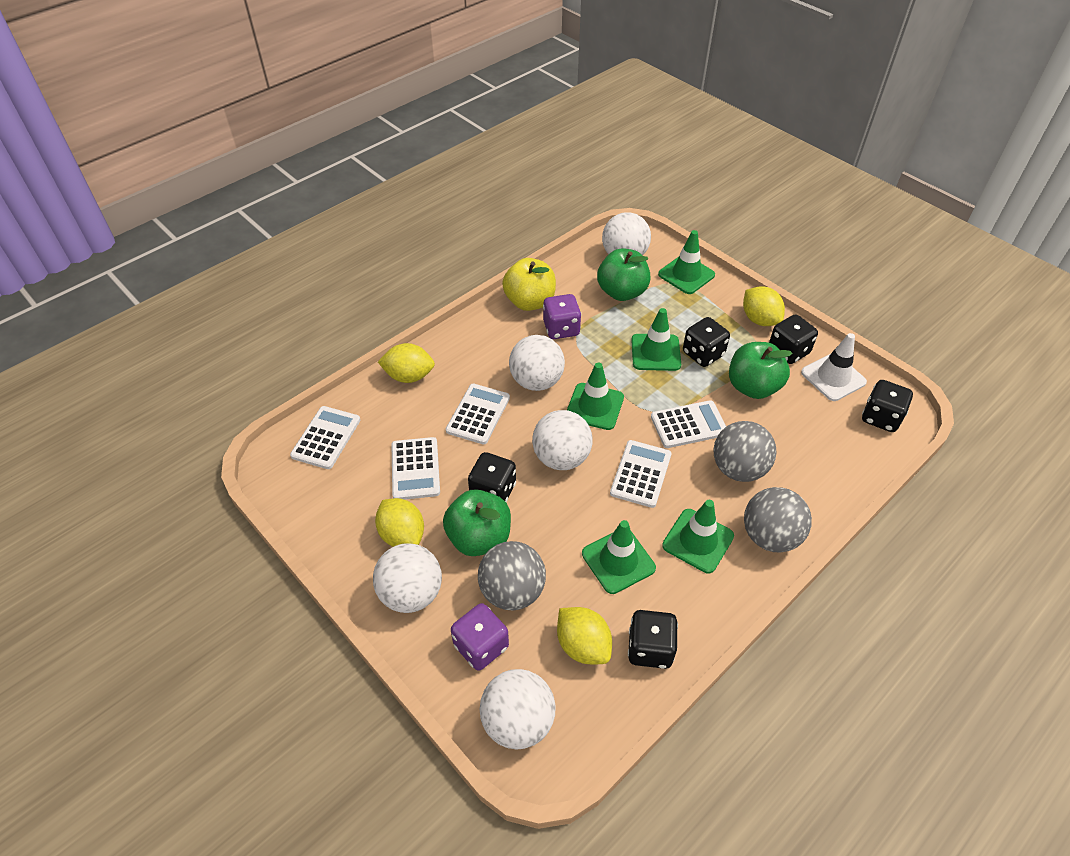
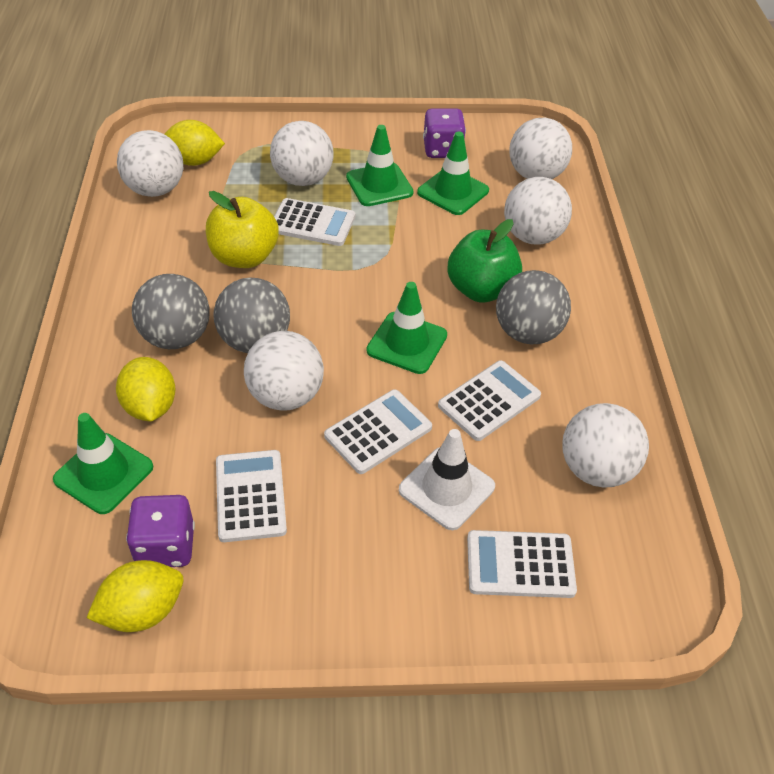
black dice: [468,452,516,502] [628,610,678,669] [683,317,730,367] [769,314,818,364] [862,380,913,432] = 5 -> none = 0
green apple: [443,489,511,556] [597,248,651,301] [729,342,793,399] = 3 -> [447,219,522,302] = 1
green traffic cone: [567,363,624,430] [582,520,656,594] [631,308,681,371] [658,230,715,294] [662,500,734,573] = 5 -> [53,413,153,514] [346,125,414,206] [367,282,447,374] [417,131,489,215] = 4
white ball: [373,543,442,613] [479,669,556,750] [509,335,565,391] [532,410,593,470] [602,212,651,256] = 5 -> [117,130,183,197] [244,331,324,411] [270,121,333,186] [504,177,572,245] [509,118,572,179] [562,403,649,488] = 6
yellow lemon: [375,498,424,547] [378,343,435,383] [557,607,612,664] [743,286,785,326] = 4 -> [87,560,183,632] [116,357,176,422] [165,120,225,166] = 3

